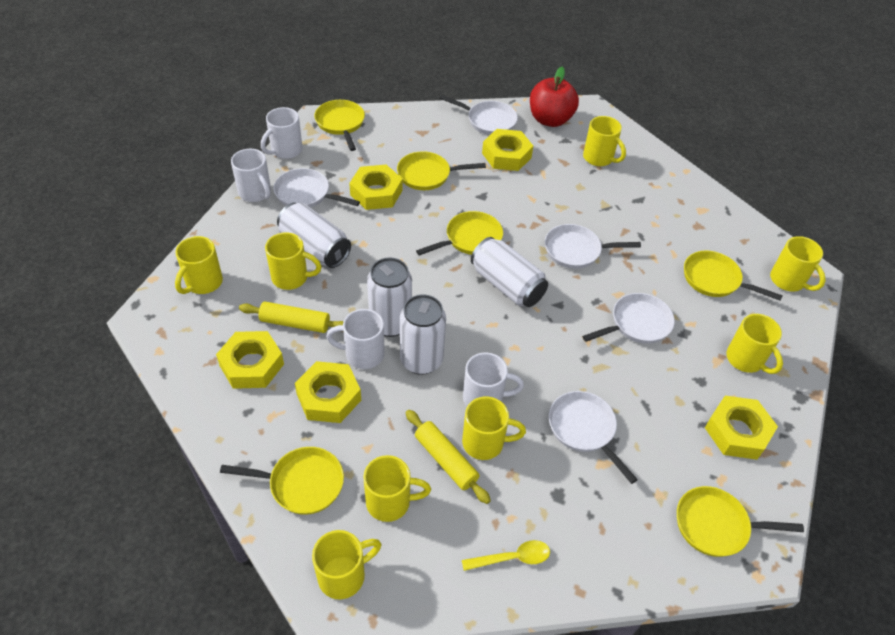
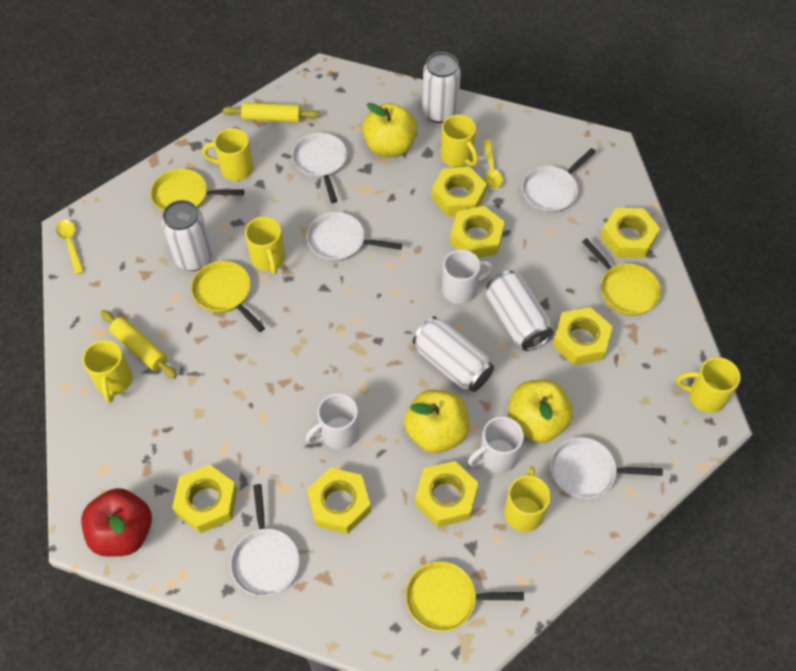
white mug: [231,149,271,202] [261,107,302,159] [326,309,384,369] [463,352,524,406] = 4 -> [305,393,359,449] [442,250,493,304] [468,417,524,473] = 3
yellow apple: none = 0 -> [362,103,417,157] [404,389,469,453] [508,380,573,443] = 3
yellow mug: [175,236,223,294] [265,232,322,290] [312,530,381,599] [363,455,431,522] [462,396,526,460] [583,116,626,166] [726,314,783,374] [770,236,826,292] = 8 -> [82,340,132,403] [202,128,254,181] [245,217,285,274] [441,115,478,167] [504,466,551,532] [676,357,741,413] = 6
yellow nut: [216,331,284,389] [295,361,361,423] [349,165,403,210] [482,129,533,171] [705,396,778,460] = 5 -> [172,465,237,533] [307,468,371,534] [415,461,478,527] [431,167,487,217] [450,206,505,258] [553,307,613,365] [601,208,660,258] = 7
yellow pan: [220,447,344,515] [314,100,365,151] [397,151,486,190] [416,211,503,256] [677,486,804,557] [684,251,783,301] = 6 -> [150,169,244,212] [191,261,265,332] [405,561,524,632] [582,238,661,316] = 4
yellow spoon: [462,540,550,571] = 1 -> [56,219,84,275] [483,140,503,189] = 2

